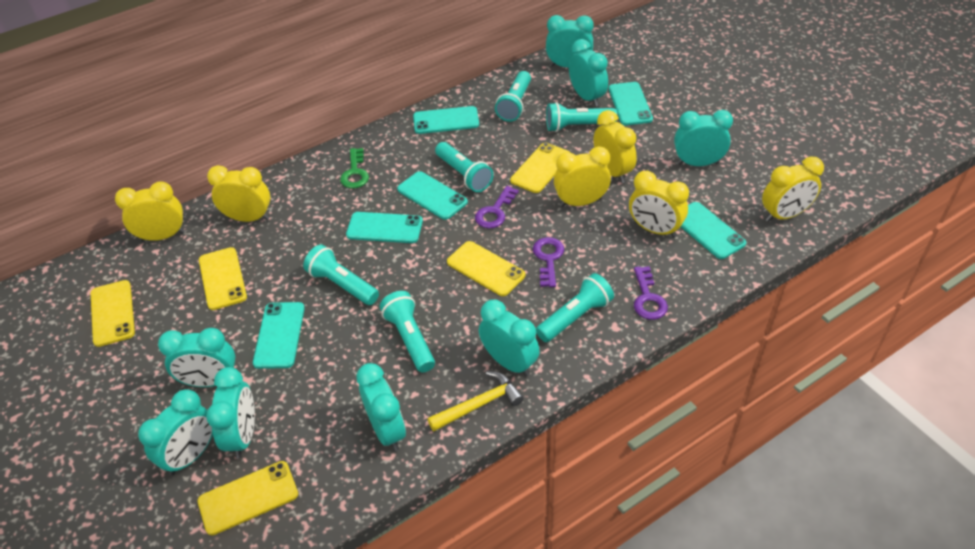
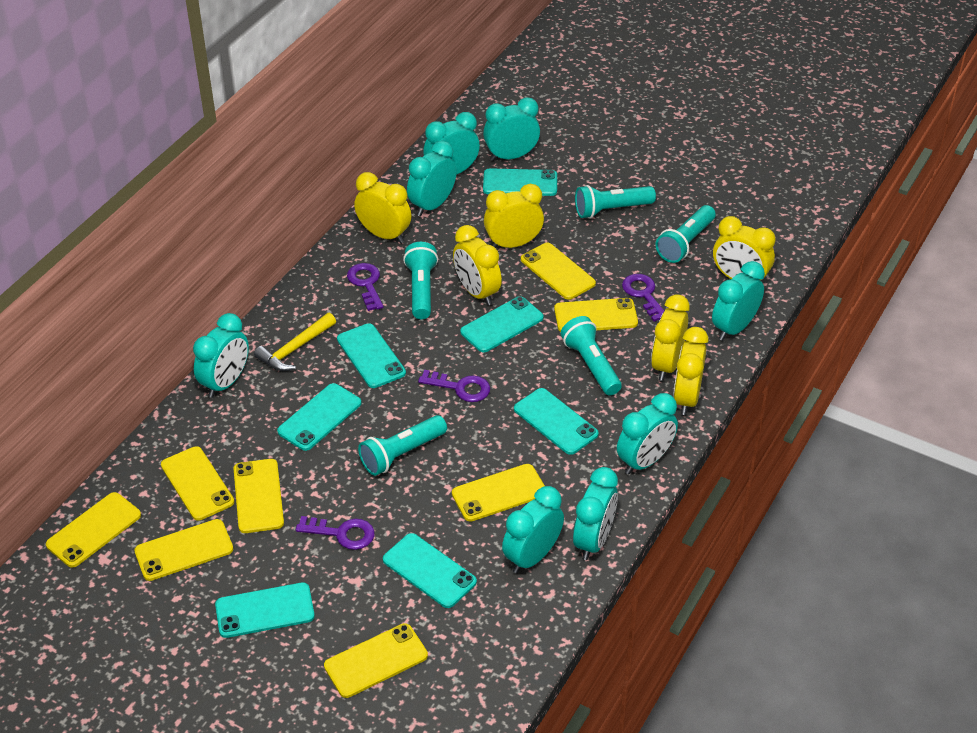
green key: [340,148,369,189] = 1 -> none = 0
purple key: [475,186,519,228] [533,237,564,287] [634,266,668,320] = 3 -> [296,516,375,550] [347,263,383,311] [418,370,490,402] [622,274,664,322] = 4
turquoise flashlight: [303,244,379,305] [380,291,435,373] [435,142,493,192] [495,71,531,122] [536,273,614,342] [546,102,617,132] = 6 -> [358,415,447,476] [403,242,438,319] [561,316,622,395] [575,185,656,219] [656,205,716,263] = 5
turquoise phone: [253,302,305,369] [346,212,423,243] [397,171,468,220] [413,106,479,134] [609,82,653,125] [681,202,747,259] = 6 -> [215,582,315,638] [277,383,361,451] [337,323,406,388] [383,533,477,608] [460,296,544,352] [483,168,557,196] [514,388,599,455] = 7
yellow phone: [91,280,135,347] [198,461,298,535] [199,247,247,310] [447,241,525,296] [510,143,571,193] = 5 -> [46,492,141,568] [134,519,233,581] [161,446,234,521] [233,459,284,533] [324,623,428,698] [452,464,545,522] [521,243,596,300] [554,298,638,332] = 8

